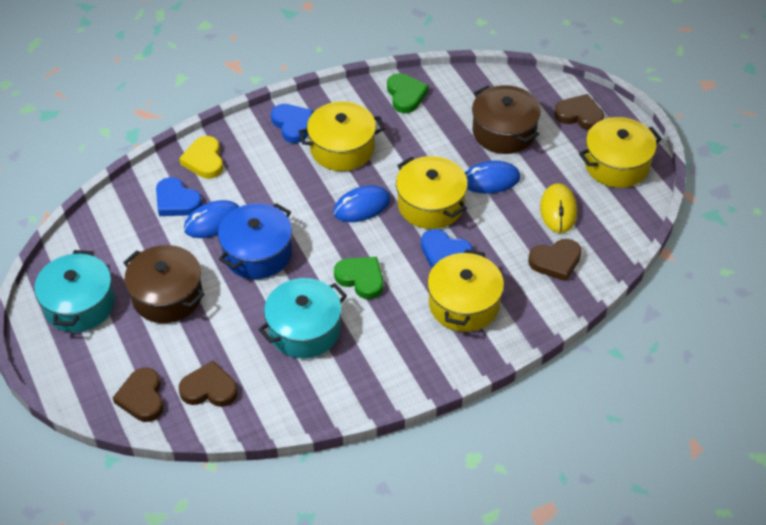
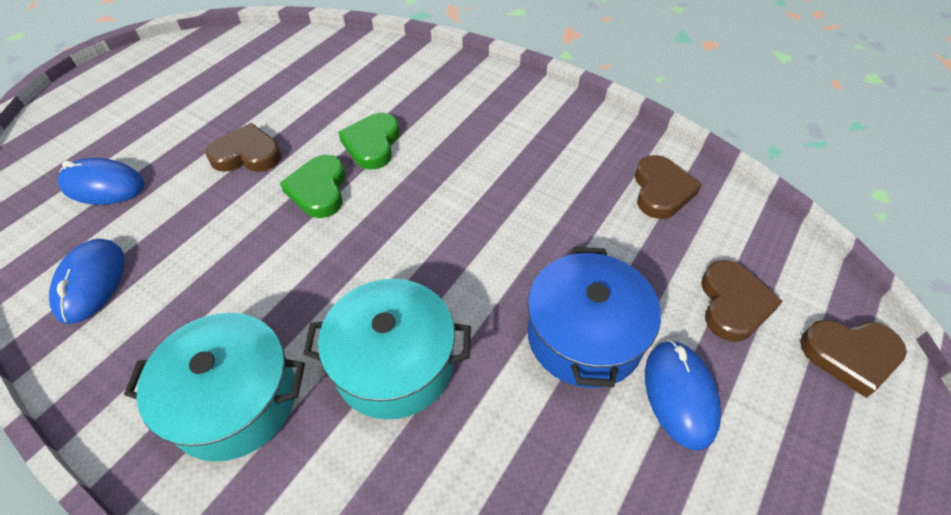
blue heart: [156,177,202,216] [271,104,314,143] [421,229,472,268] = 3 -> none = 0
brown pot: [123,245,204,323] [472,85,541,154] = 2 -> none = 0
yellow heart: [179,136,223,179] = 1 -> none = 0
yellow mouse: [540,183,577,233] = 1 -> none = 0
yellow pot: [299,101,385,171] [396,156,468,229] [427,249,504,332] [579,117,662,188] = 4 -> none = 0

